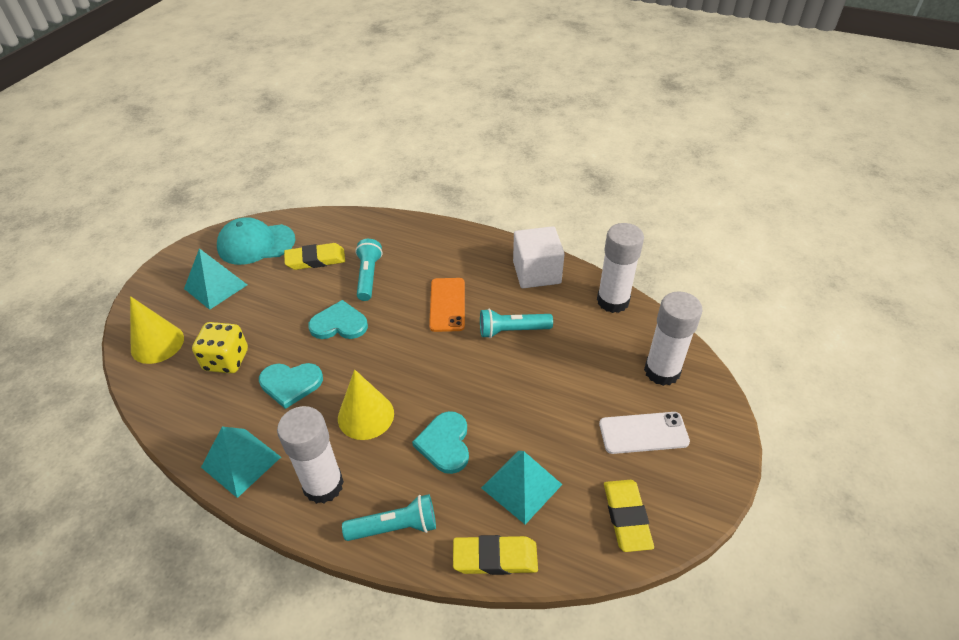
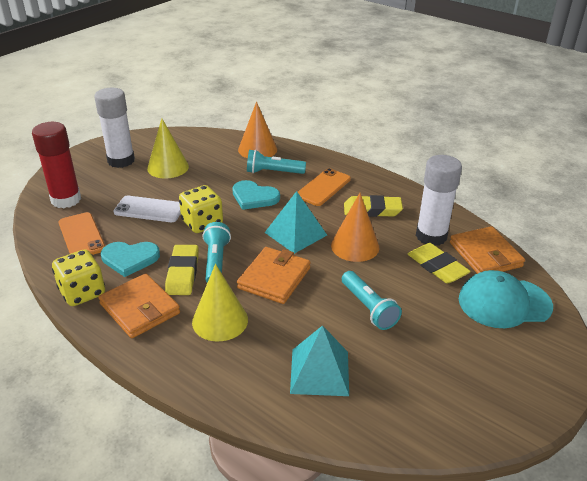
orange cone: none = 0 -> [238,102,277,158] [331,193,379,262] = 2
orange phone: [429,278,465,332] = 1 -> [58,212,105,255] [298,168,351,206] = 2
orange wallet: none = 0 -> [98,273,180,338] [237,247,311,304] [450,226,525,274] = 3
red glue stick: none = 0 -> [32,122,81,208] = 1
turquoise heart: [259,363,323,409] [308,300,368,339] [412,411,469,474] = 3 -> [101,242,160,277] [232,180,280,210] = 2
turquoise pyramid: [184,248,247,310] [201,427,281,498] [481,451,563,524] = 3 -> [265,191,327,254] [290,325,349,396] = 2
white cube: [513,226,565,288] = 1 -> none = 0
white glue stick: [277,406,344,504] [597,223,644,313] [644,291,703,386] = 3 -> [94,88,135,168] [416,155,462,246] = 2
yellow dice: [192,322,248,373] = 1 -> [52,249,105,306] [179,185,223,233] = 2

